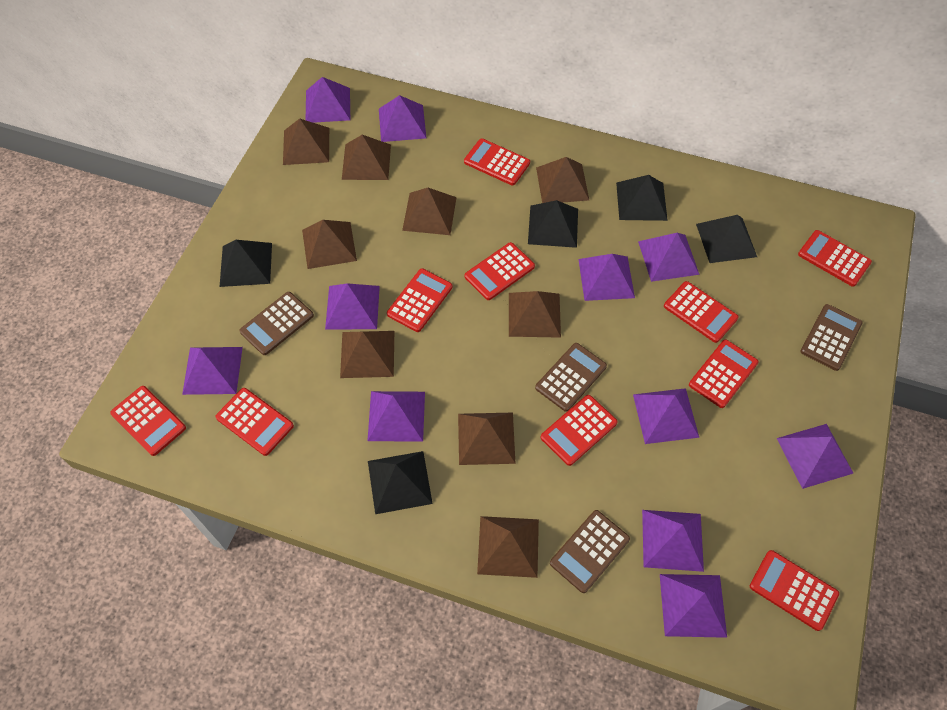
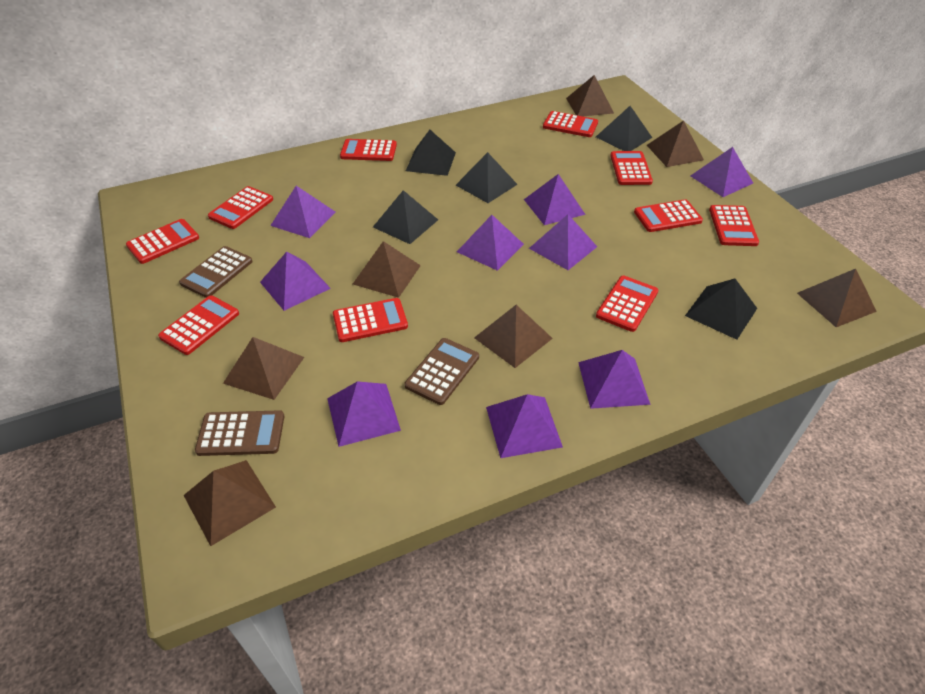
brown calculator: [239,292,314,355] [535,343,607,412] [550,510,630,593] [801,304,863,371] = 4 -> [179,246,253,298] [195,410,285,456] [404,338,479,405] = 3
brown pyramid: [283,119,329,165] [302,220,357,269] [340,331,394,378] [342,135,391,180] [402,188,457,235] [458,413,516,465] [477,516,539,578] [509,291,561,338] [536,157,589,203] = 9 -> [183,460,276,546] [223,337,304,400] [353,241,421,298] [474,305,553,368] [566,75,614,116] [647,120,704,167] [797,269,877,327] = 7
purple pyramid: [182,347,243,395] [306,77,350,123] [325,283,380,329] [367,391,425,442] [379,95,426,142] [578,254,635,301] [633,388,699,444] [638,233,700,282] [642,510,704,572] [660,574,727,638] [777,424,854,489] = 11 -> [260,252,331,311] [270,186,335,238] [327,381,401,447] [457,215,524,271] [486,394,563,458] [524,174,586,225] [529,214,597,270] [578,350,651,409] [690,147,753,197] = 9

